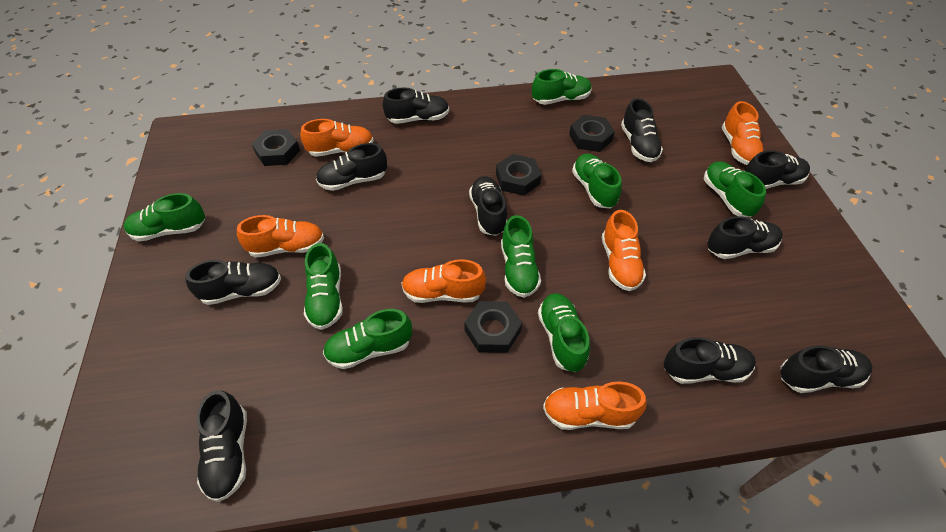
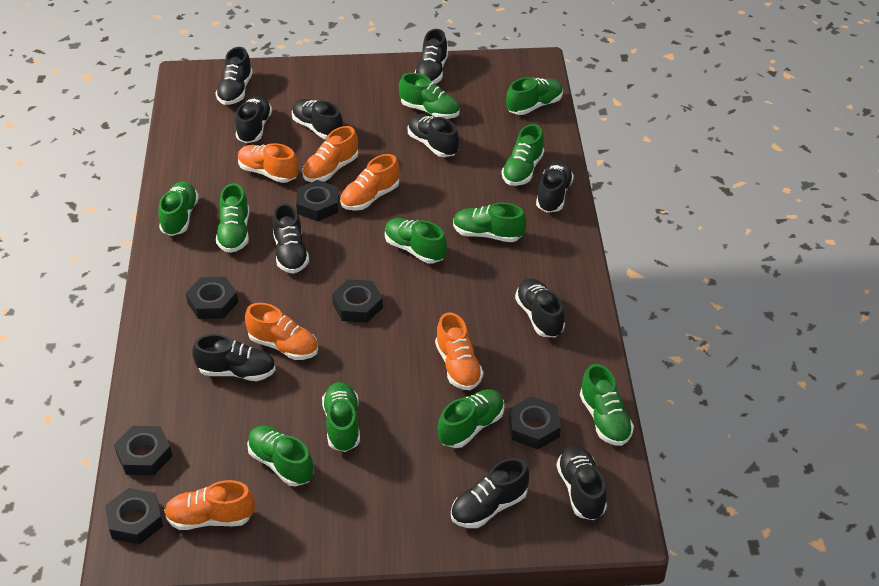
black nut: [252,129,300,166] [464,301,522,353] [496,154,542,196] [569,115,615,152] = 4 -> [105,488,163,544] [114,426,172,475] [186,277,238,319] [296,180,339,221] [332,279,383,323] [509,396,561,450] = 6
black shoe: [185,260,281,305] [197,390,247,502] [316,143,387,191] [383,87,449,124] [469,176,507,236] [621,98,663,162] [664,337,756,384] [707,216,783,259] [744,150,810,189] [780,345,873,393] = 10 -> [192,334,276,381] [216,47,253,105] [235,95,272,143] [273,203,309,273] [292,99,343,140] [407,114,459,157] [414,29,448,84] [451,458,529,528] [515,278,565,337] [536,161,574,213] [557,445,607,520] = 11
green shoe: [124,193,205,242] [304,243,343,330] [323,309,412,369] [501,215,541,298] [532,69,592,105] [538,293,590,372] [572,154,622,208] [704,162,766,217] = 8 -> [158,182,199,236] [216,183,249,253] [247,426,314,486] [322,382,360,452] [385,218,447,264] [399,73,460,119] [438,389,504,448] [453,202,526,242] [502,124,544,186] [506,77,563,115] [580,364,634,446] = 11

